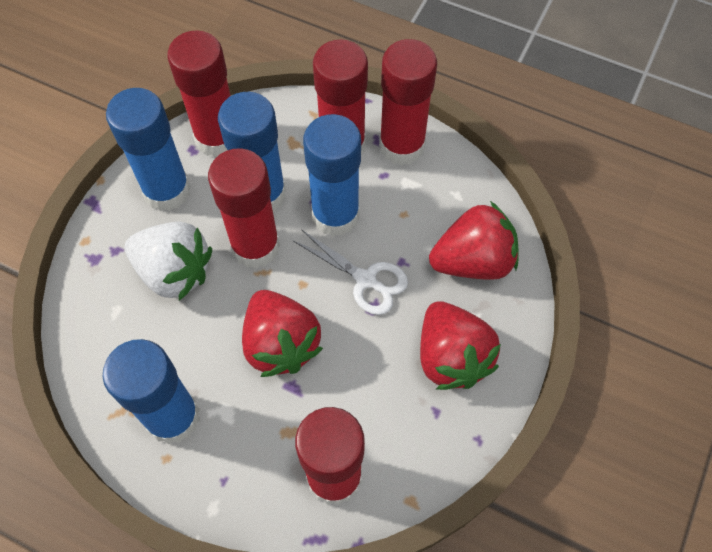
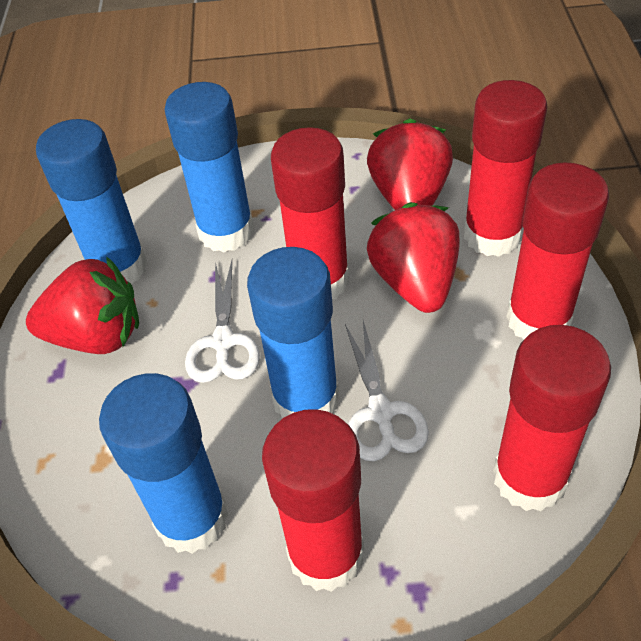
white scissors: [293,229,408,315] = 1 -> [185,261,260,383] [345,321,429,461] = 2
white strawberry: [125,222,212,301] = 1 -> none = 0

